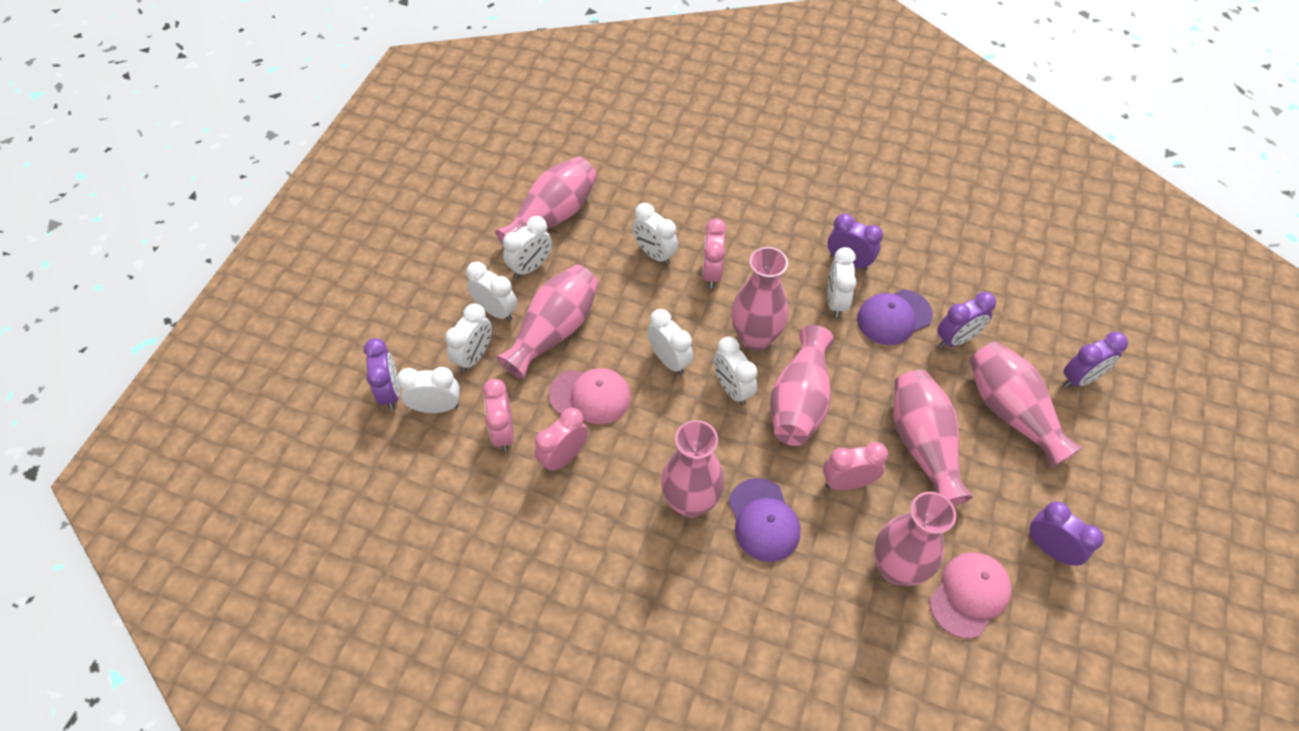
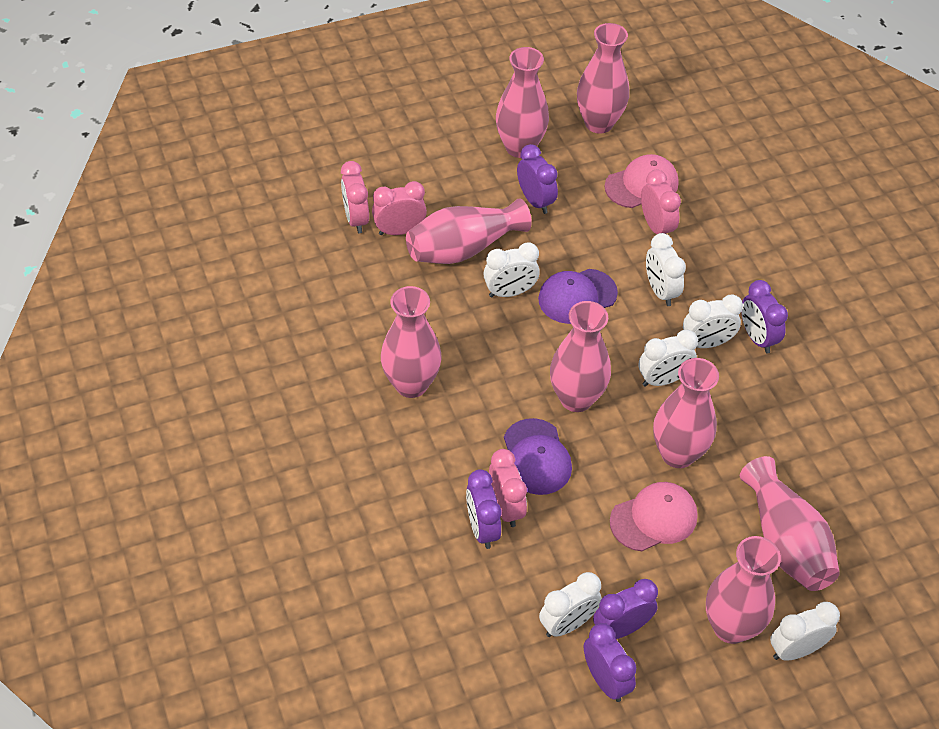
white clock: [397,367,460,413] [445,303,492,372] [466,262,517,321] [503,216,552,278] [632,203,678,265] [647,309,693,375] [714,337,757,405] [827,247,857,318] = 8 -> [483,242,540,297] [539,572,602,637] [639,330,698,387] [646,233,686,306] [683,295,743,348] [770,602,840,661] = 6

